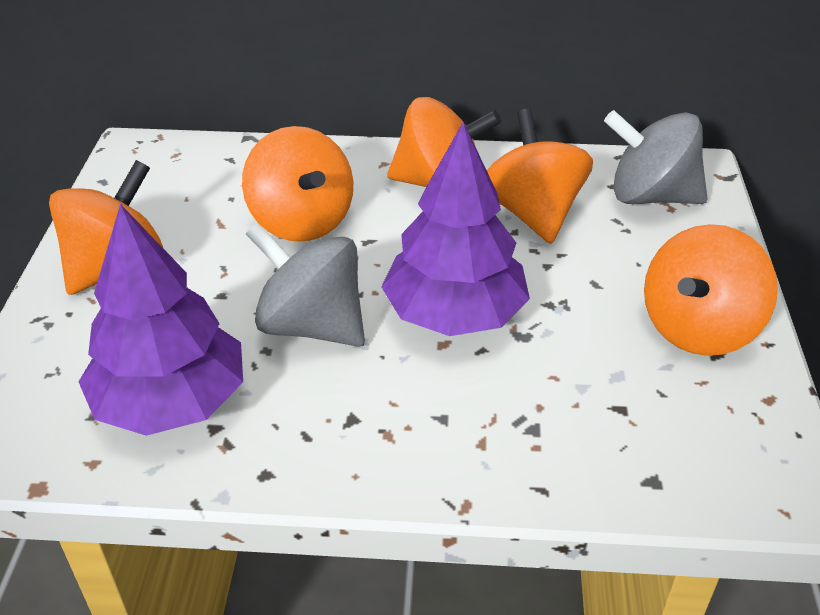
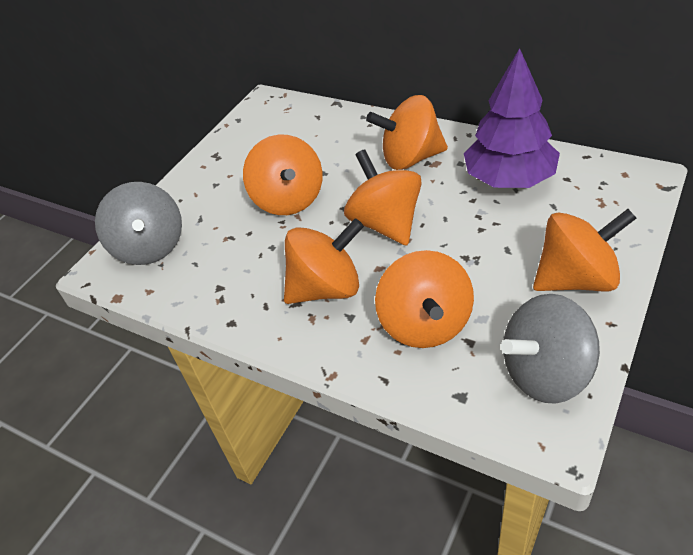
orange spinning top: [49,160,163,295] [242,126,353,242] [387,97,501,187] [487,109,593,244] [644,224,778,356] = 5 -> [243,135,323,215] [284,218,364,304] [344,149,422,246] [366,95,448,170] [375,250,474,348] [533,209,636,291] = 6
purple tree: [79,204,243,436] [381,122,530,336] = 2 -> [464,48,560,188] = 1

